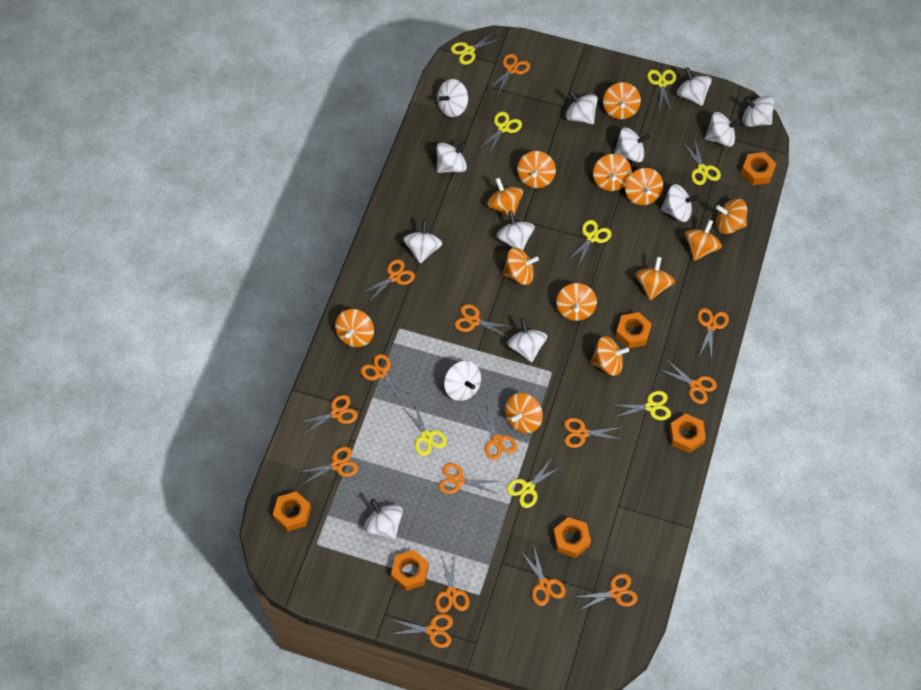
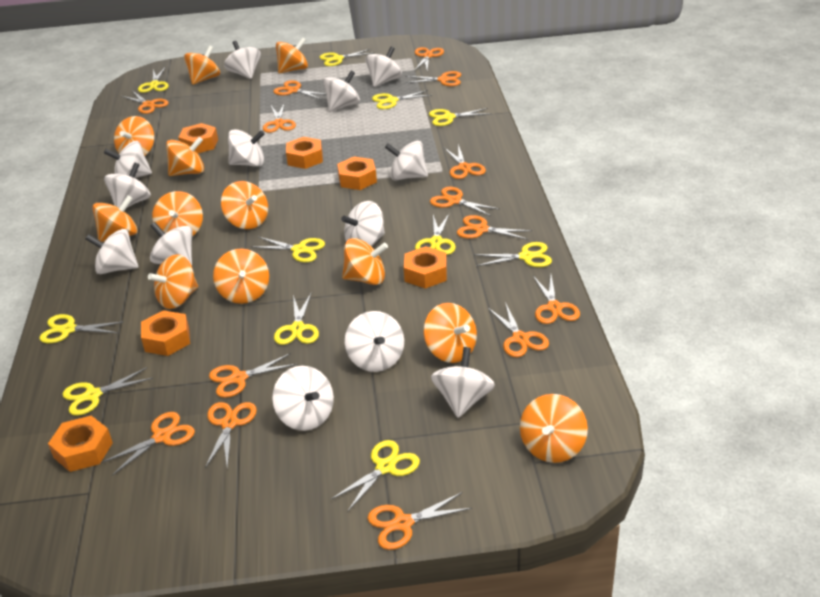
orange scissors: [296,447,358,485] [299,395,358,435] [361,259,415,303] [361,354,413,403] [390,614,453,648] [435,555,470,613] [439,463,499,494] [455,304,512,338] [475,404,517,460] [487,54,530,96] [520,547,566,606] [564,418,623,448] [576,574,638,611] [659,359,717,404] [697,308,729,360] = 15 -> [101,412,195,476] [122,91,169,114] [205,402,257,468] [209,353,297,398] [263,103,296,133] [273,80,326,100] [367,492,472,550] [405,71,461,86] [414,47,444,71] [430,187,499,216] [444,144,486,179] [457,215,532,240] [488,302,549,357] [533,275,580,324] = 14
orange spinning top: [335,309,374,347] [487,178,523,216] [502,248,539,285] [505,393,543,433] [517,151,556,188] [556,283,597,321] [590,336,629,376] [593,154,632,191] [603,82,641,119] [625,168,663,205] [635,257,675,300] [685,220,722,261] [716,199,747,234] = 13 -> [92,196,138,242] [114,116,154,156] [148,254,198,309] [152,191,203,236] [166,137,204,176] [184,45,220,85] [213,248,269,304] [221,181,268,229] [276,38,308,73] [342,238,388,285] [424,303,477,363] [520,394,588,463] = 12
yellow scissors: [402,401,447,456] [451,31,501,65] [479,112,522,154] [507,458,562,508] [567,220,612,267] [613,391,671,420] [647,69,676,111] [683,140,721,185] = 8 -> [39,314,124,343] [62,367,153,416] [138,67,169,93] [251,237,325,262] [274,294,319,345] [320,49,373,66] [331,440,420,512] [372,90,432,109] [415,214,456,255] [429,108,491,126] [474,242,552,267] = 11

